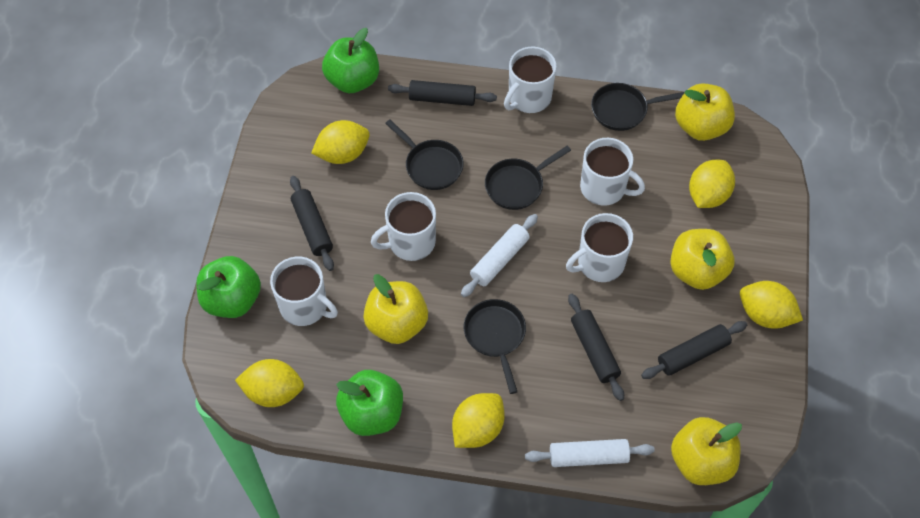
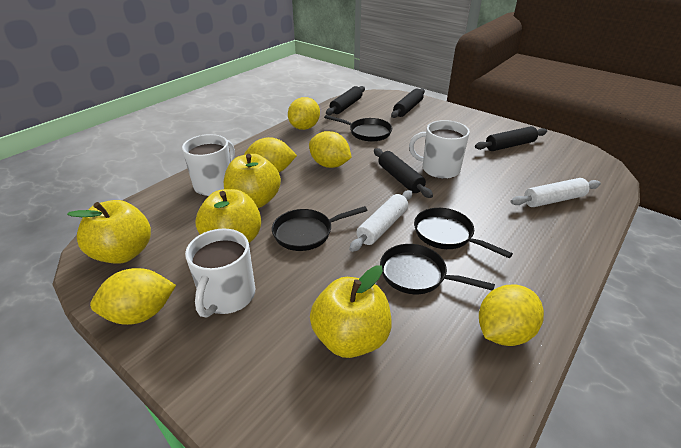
green apple: [196,256,261,318] [322,28,379,93] [336,370,403,436] = 3 -> none = 0
white mug: [270,257,338,326] [371,192,436,261] [504,46,557,113] [566,213,633,282] [580,138,645,206] = 5 -> [182,134,235,196] [185,229,255,318] [409,120,470,179] = 3

